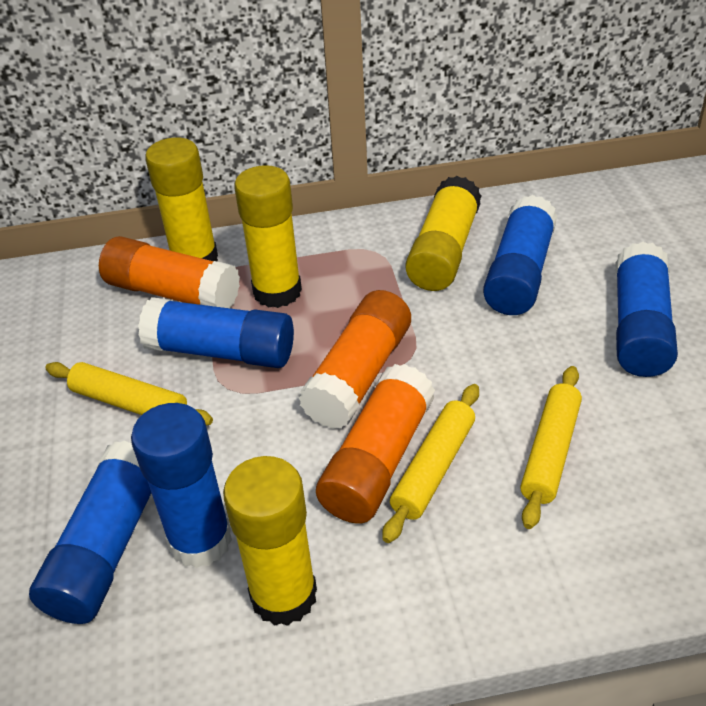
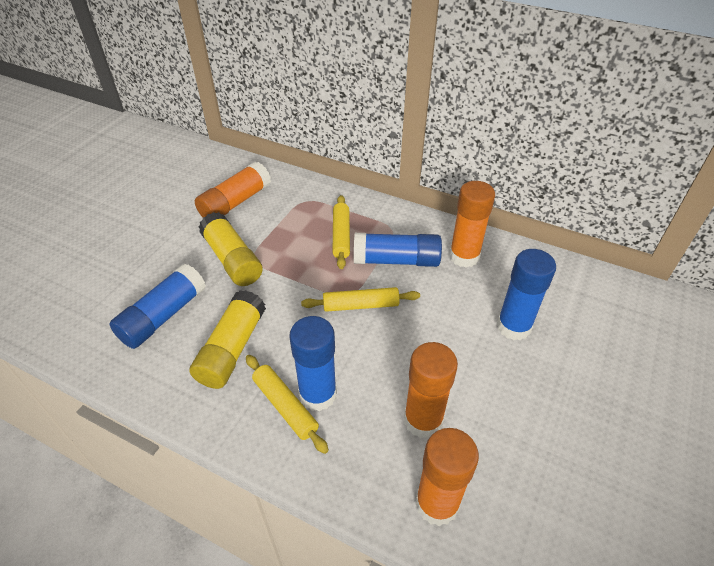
blue glue stick: [29,441,151,624] [131,403,232,568] [138,297,294,368] [483,195,557,315] [616,242,678,377] = 5 -> [109,264,206,349] [289,316,337,411] [354,233,442,267] [497,249,556,341] = 4
orange glue stick: [99,236,240,308] [298,290,411,429] [316,364,435,523] = 3 -> [195,162,271,217] [404,342,458,438] [415,428,479,526] [449,181,495,267] = 4
yellow glue stick: [145,137,218,261] [223,456,317,626] [234,165,302,308] [406,176,482,291] = 4 -> [189,290,266,389] [199,212,263,286] = 2

